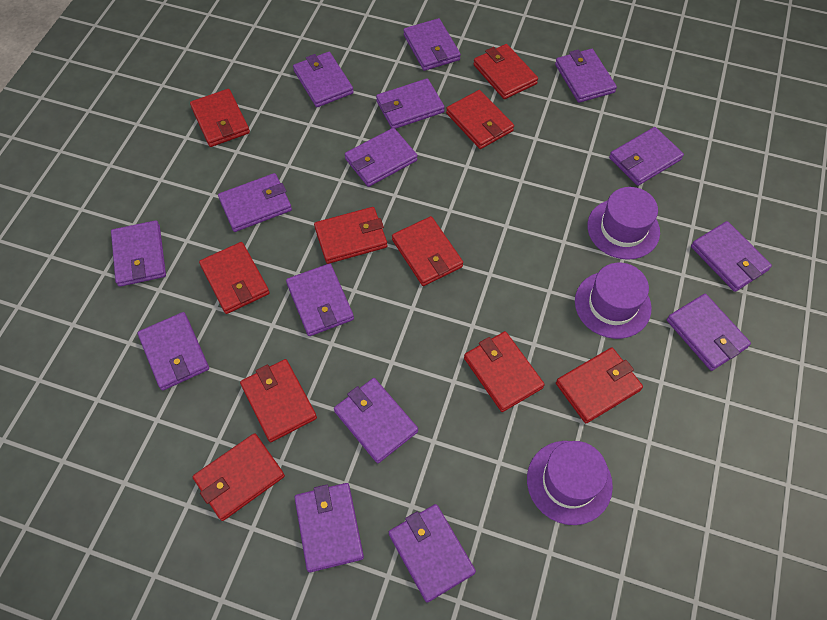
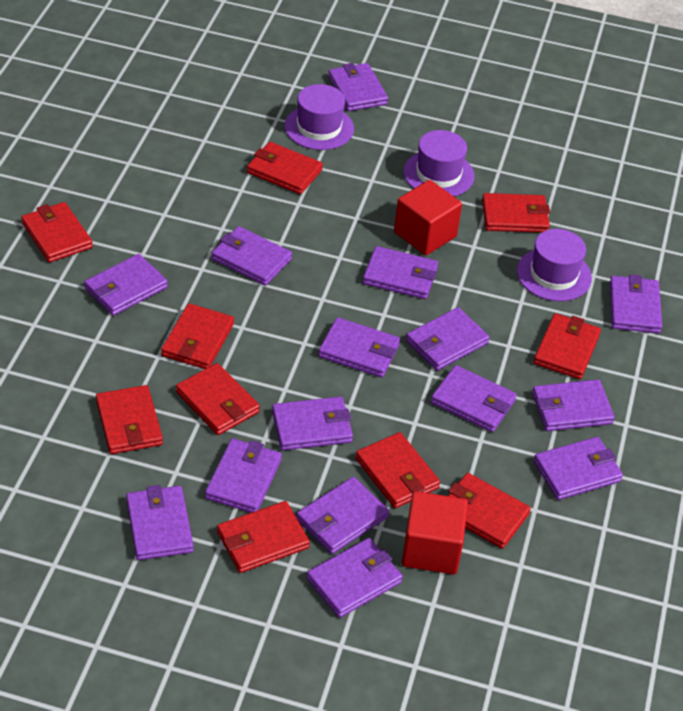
red cube: none = 0 -> [394,180,462,256] [402,491,468,574] = 2

